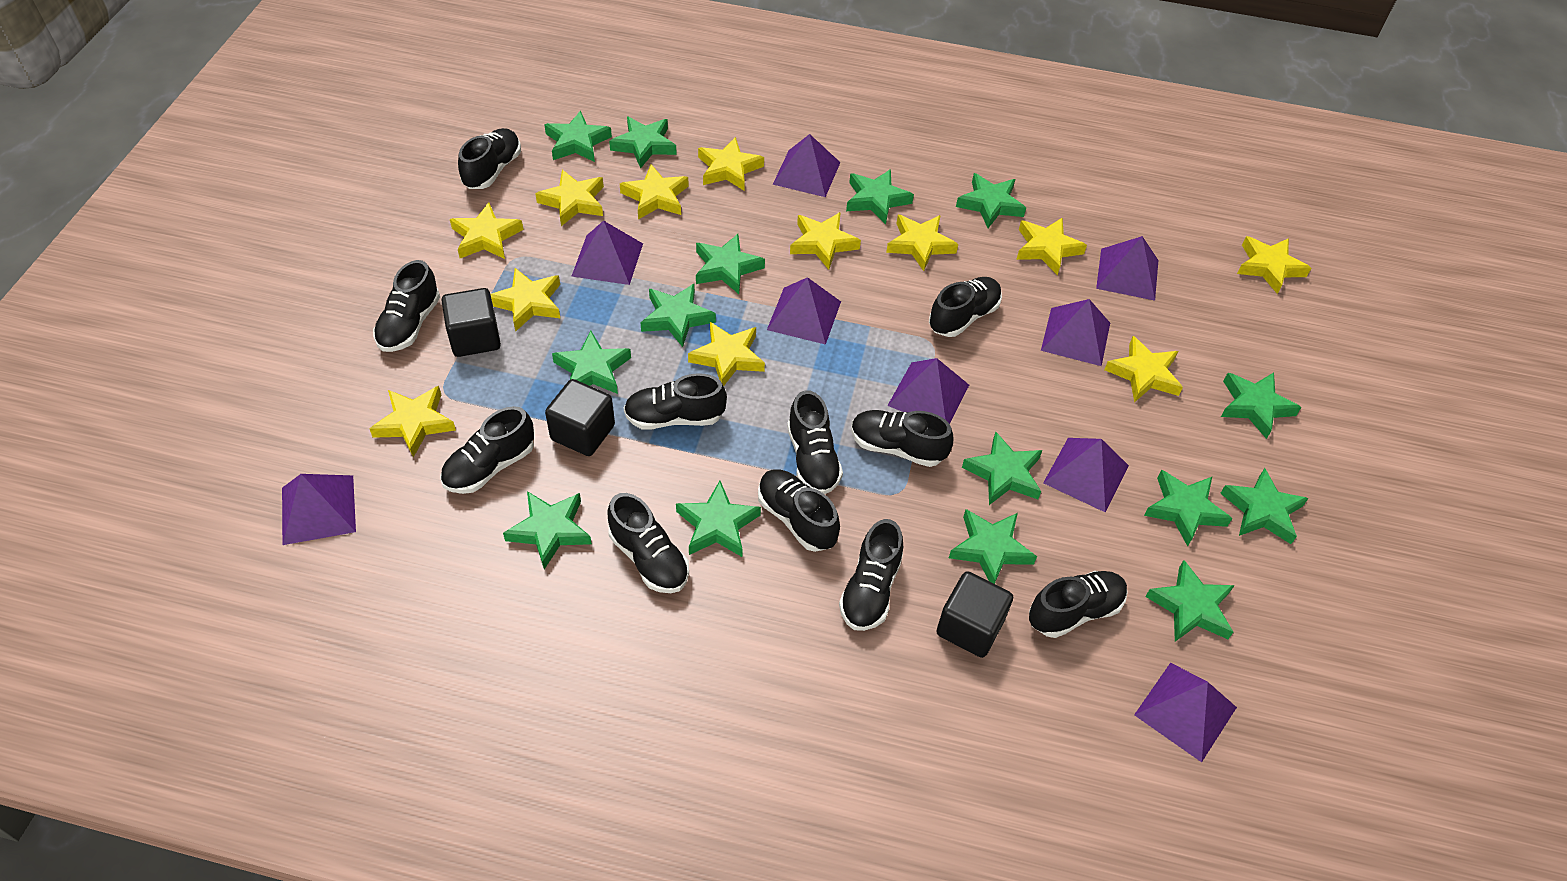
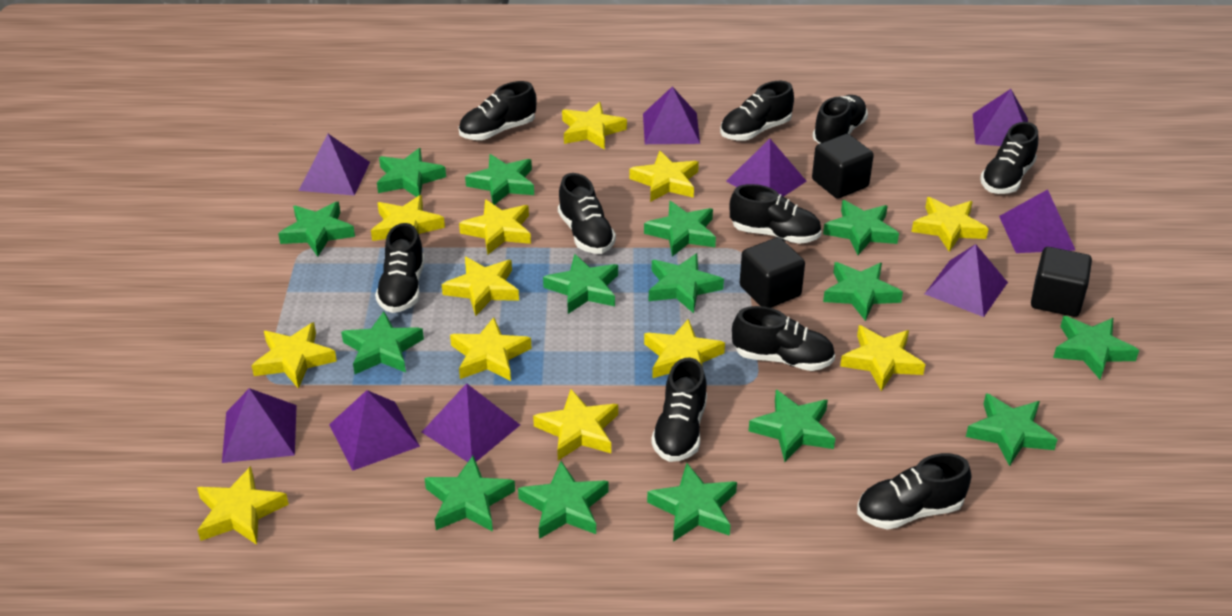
black shoe: [373,260,440,352] [440,406,534,494] [458,128,521,189] [607,493,689,593] [624,373,727,430] [758,470,840,552] [787,390,843,494] [839,519,903,631] [851,410,953,467] [929,277,1002,337] [1029,571,1128,638] = 11 -> [375,223,425,313] [459,81,537,140] [558,173,616,254] [651,358,707,462] [720,81,794,141] [730,184,822,244] [732,306,835,371] [813,95,868,144] [857,453,971,530] [980,122,1038,194] = 10

